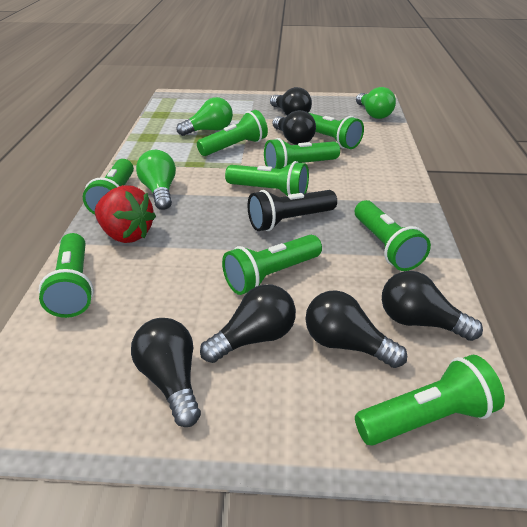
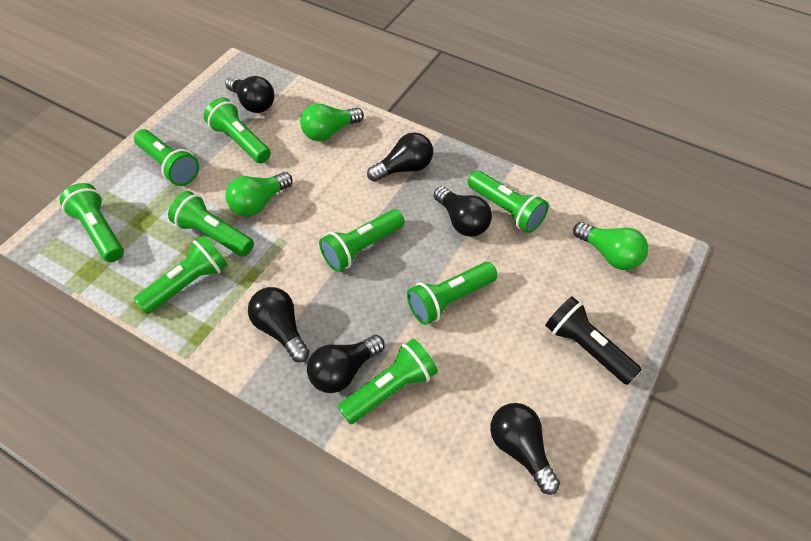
red strawberry: [95,185,156,243] = 1 -> none = 0

